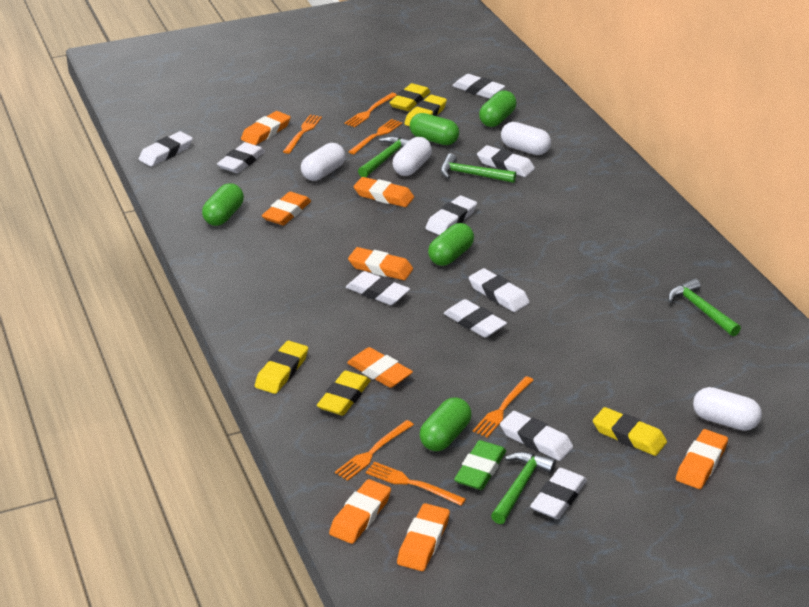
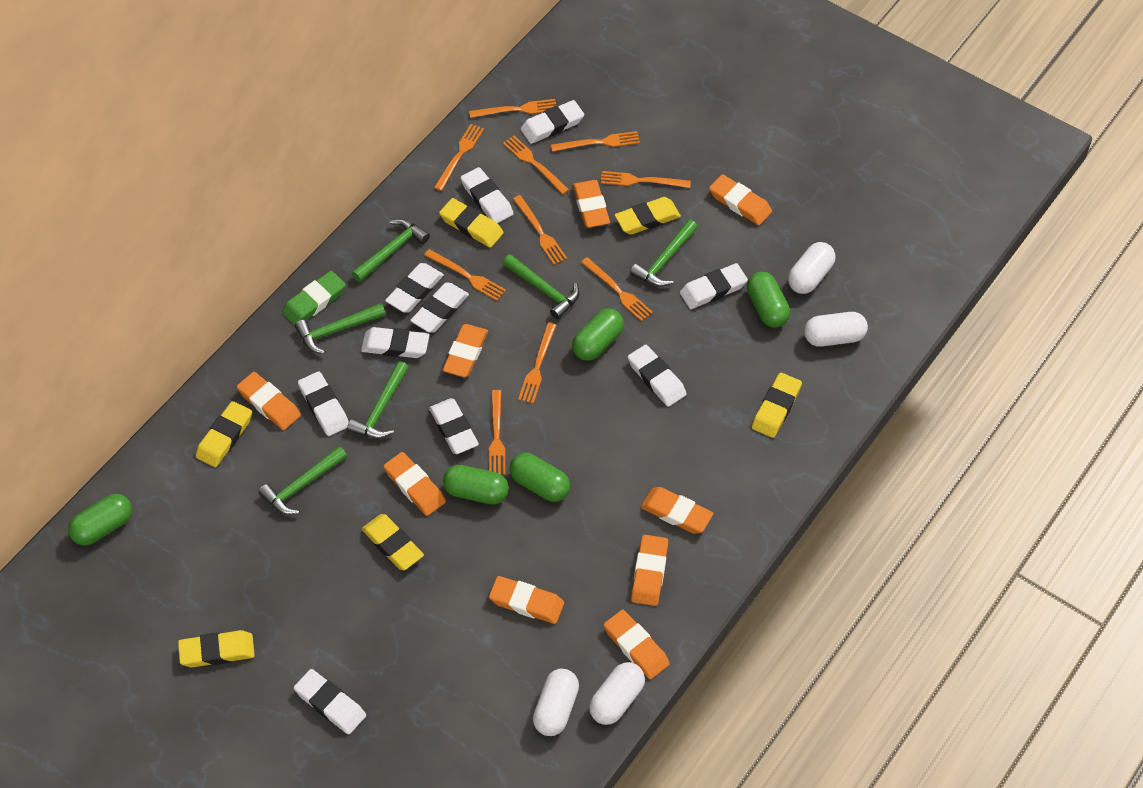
green hammer: [358,136,410,177] [440,153,516,183] [491,452,556,524] [668,278,741,336] = 4 -> [258,446,347,515] [295,303,386,354] [347,361,409,439] [352,219,430,282] [503,254,579,319] [630,220,698,287] = 6
orange eraser: [241,111,291,145] [262,192,311,225] [329,479,391,544] [347,347,413,388] [348,247,413,280] [354,177,414,207] [397,503,450,571] [676,429,728,489] = 8 -> [237,372,301,430] [383,452,446,516] [443,324,488,377] [489,576,564,624] [573,180,610,228] [604,610,670,679] [631,535,668,606] [641,487,713,534] [709,174,772,225] = 9
orange fork: [283,115,322,154] [335,420,414,481] [344,93,397,127] [348,119,402,154] [366,462,466,506] [473,376,533,438] = 6 -> [424,249,506,301] [434,124,484,191] [469,99,556,118] [489,390,505,475] [503,136,569,195] [513,195,567,265] [518,323,556,404] [551,131,640,152] [581,257,653,322] [601,171,691,188] = 10
yellow eraser: [255,341,308,394] [317,370,371,416] [389,83,430,111] [404,95,447,126] [593,407,667,456] = 5 -> [178,630,255,667] [196,401,252,467] [362,514,424,570] [439,198,504,248] [615,197,681,235] [752,373,802,438] = 6

